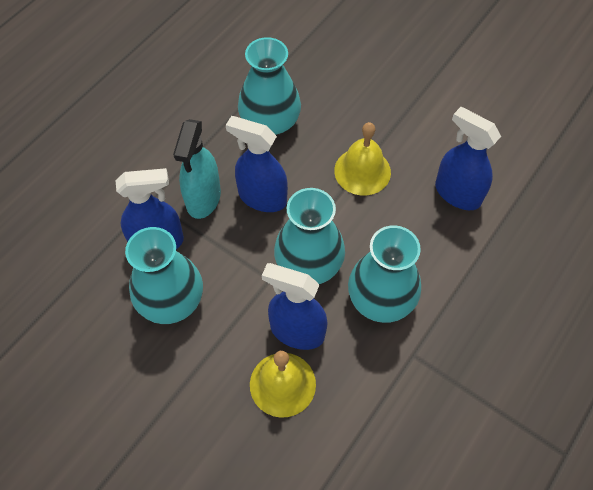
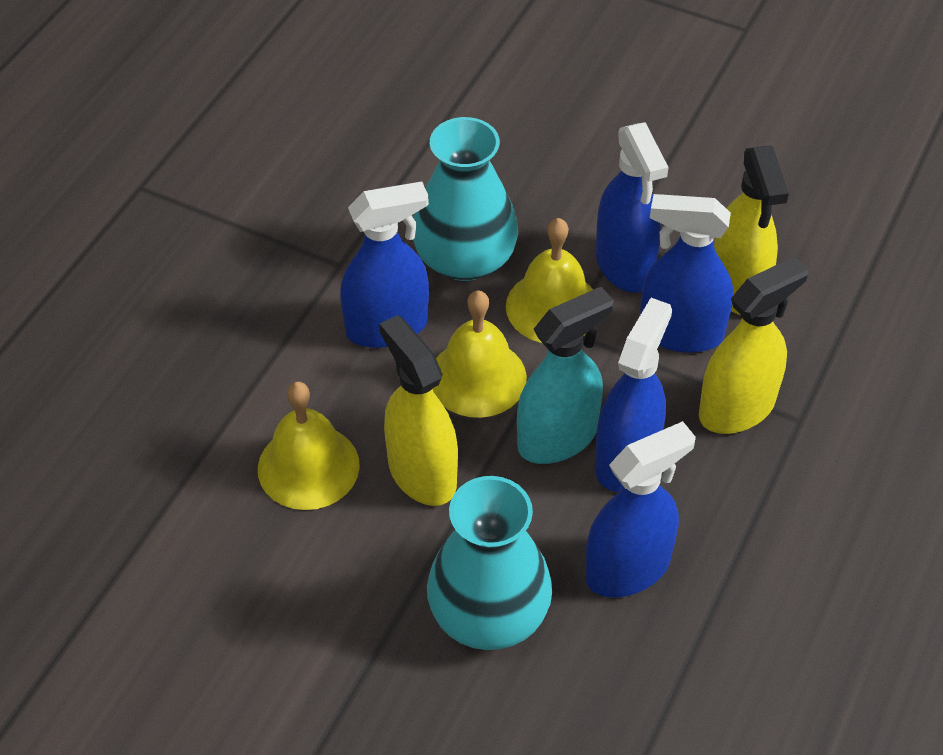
blue spray bottle: [116,168,184,249] [226,116,288,212] [262,263,328,350] [435,107,501,210] = 4 -> [340,181,429,348] [585,421,696,598] [595,298,672,492] [596,122,668,293] [640,194,733,353] = 5
turquoise vase: [125,227,203,324] [238,37,301,135] [274,188,345,284] [348,225,421,323] = 4 -> [413,117,518,281] [427,476,552,650] = 2
yellow bell: [250,351,316,418] [334,122,391,196] = 2 -> [258,382,360,510] [433,290,527,418] [506,218,593,343] = 3
yellow spray bottle: none = 0 -> [380,315,458,506] [699,257,809,434] [714,146,789,315] = 3

